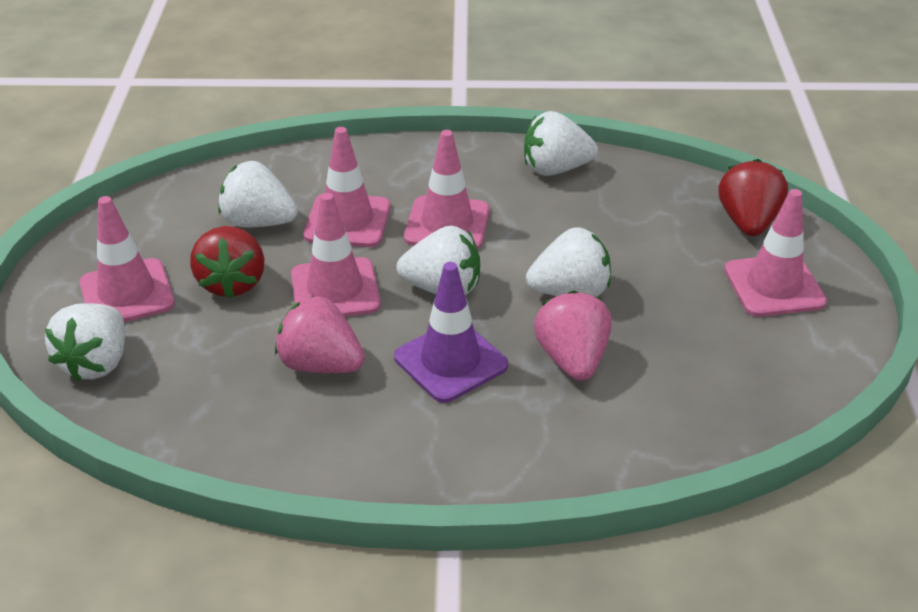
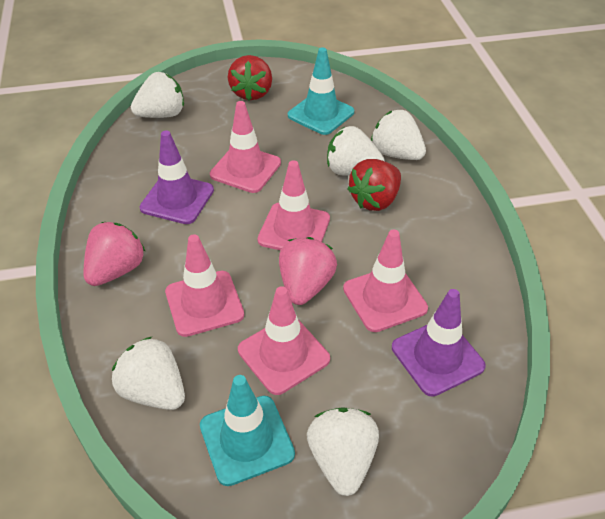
purple traffic cone: [394,262,508,403] = 1 -> [140,130,214,224] [392,289,486,397] = 2
turquoise traffic cone: none = 0 -> [200,375,295,486] [288,47,354,135] = 2

